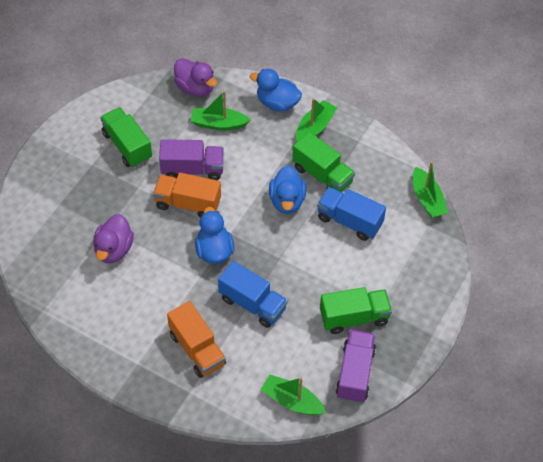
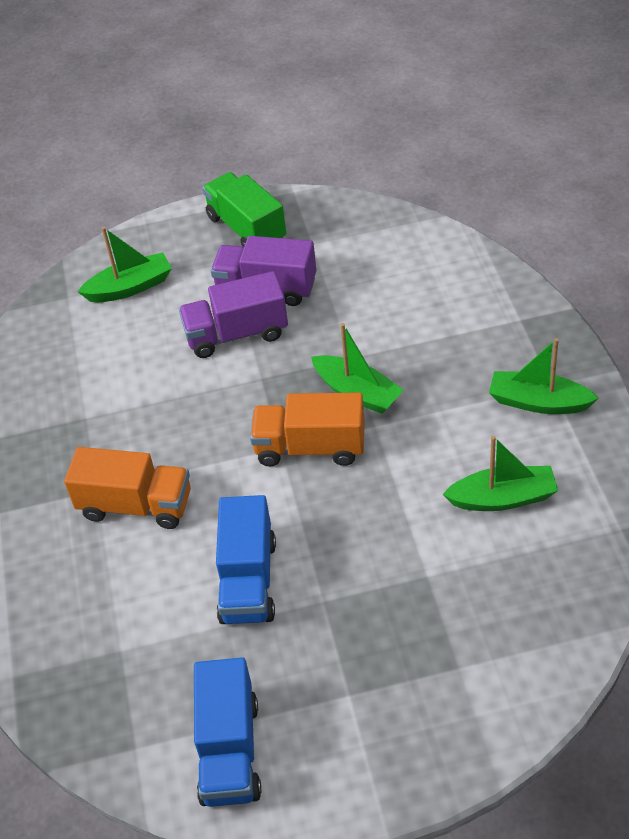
blue duck: [195,207,234,264] [250,69,302,112] [269,165,306,214] = 3 -> none = 0
green truck: [100,107,152,167] [292,132,355,192] [320,287,392,334] = 3 -> [202,172,286,247] = 1
purple duck: [93,214,134,263] [174,58,217,97] = 2 -> none = 0

